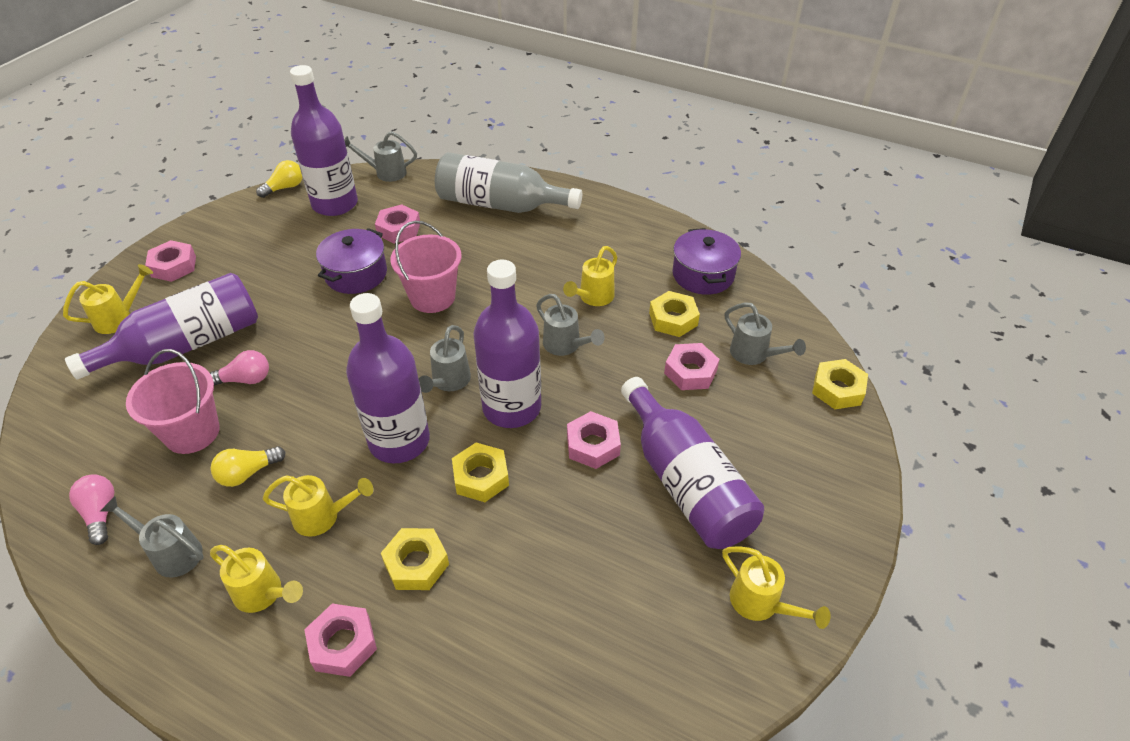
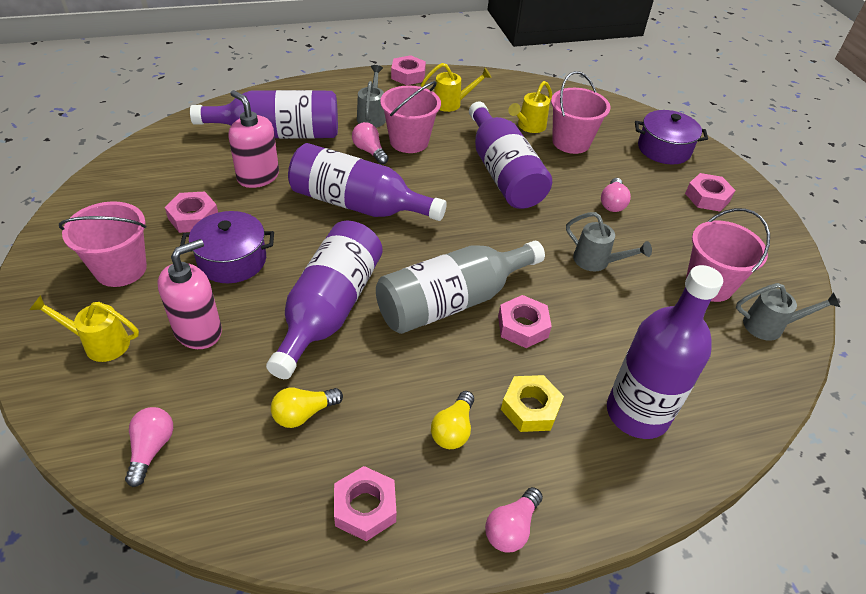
grey watering can: [100,496,204,578] [344,131,417,182] [419,325,471,393] [536,294,605,356] [725,303,806,365] = 5 -> [357,65,386,128] [566,212,652,272] [736,283,840,341] = 3
pink bucket: [126,349,220,454] [390,221,461,313] = 2 -> [59,201,147,287] [380,81,441,153] [551,71,611,154] [686,208,770,302] = 4
pink light bulb: [69,474,114,545] [209,350,269,385] = 2 -> [125,407,173,487] [352,122,389,164] [485,487,543,553] [601,178,631,212] = 4
pink soap dispenser: none = 0 -> [157,239,222,349] [228,90,279,188] = 2
yellow nut: [381,528,449,590] [452,443,509,502] [649,291,700,337] [812,359,868,409] = 4 -> [501,375,564,432] = 1
yellow watering can: [63,264,153,334] [210,545,303,613] [263,475,373,537] [563,246,617,306] [722,546,831,629] = 5 -> [29,295,139,362] [421,63,491,112] [508,81,552,133] = 3

